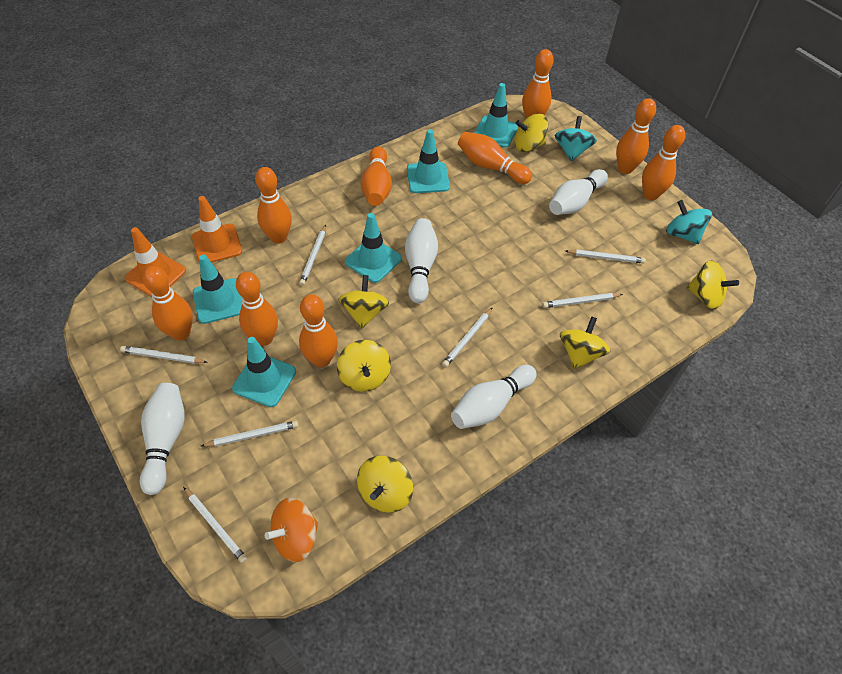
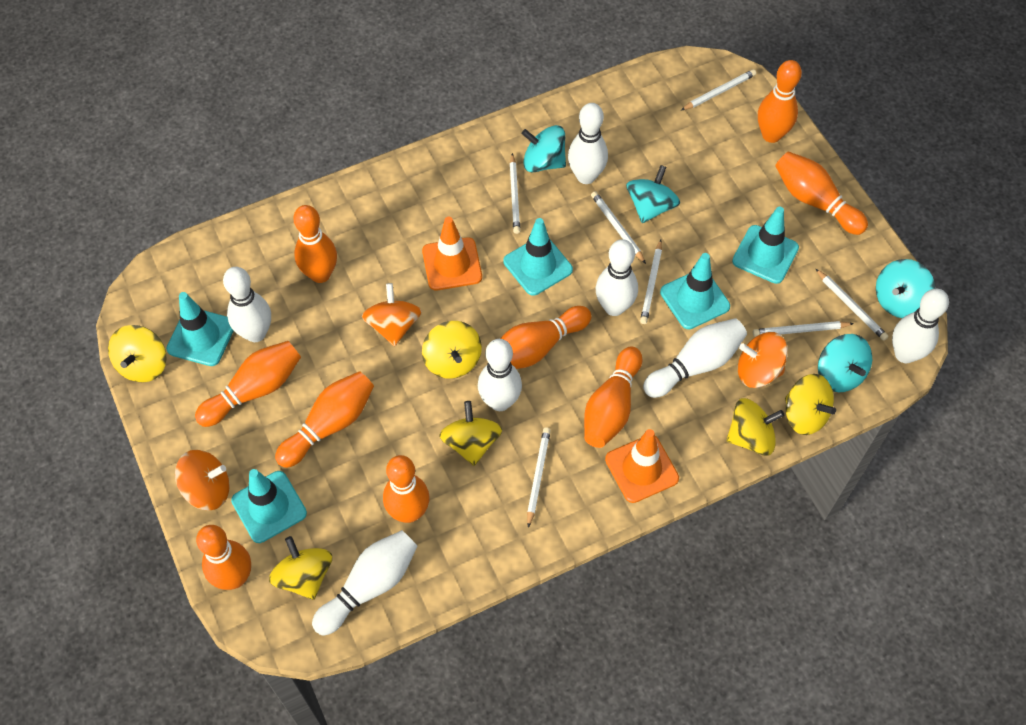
orange spinning top: [265,498,318,562] = 1 -> [175,450,230,510] [362,283,422,346] [738,332,788,388] = 3
turquoise spinning top: [555,116,597,161] [666,200,712,244] = 2 -> [522,125,566,172] [626,165,680,223] [818,334,872,392] [876,259,935,318] = 4
white bowling pin: [140,383,185,495] [405,218,438,303] [451,365,537,429] [549,169,608,215] = 4 -> [223,267,271,342] [312,530,418,635] [478,339,522,411] [568,103,608,184] [596,239,638,316] [643,318,747,398] [892,289,949,363] = 7

